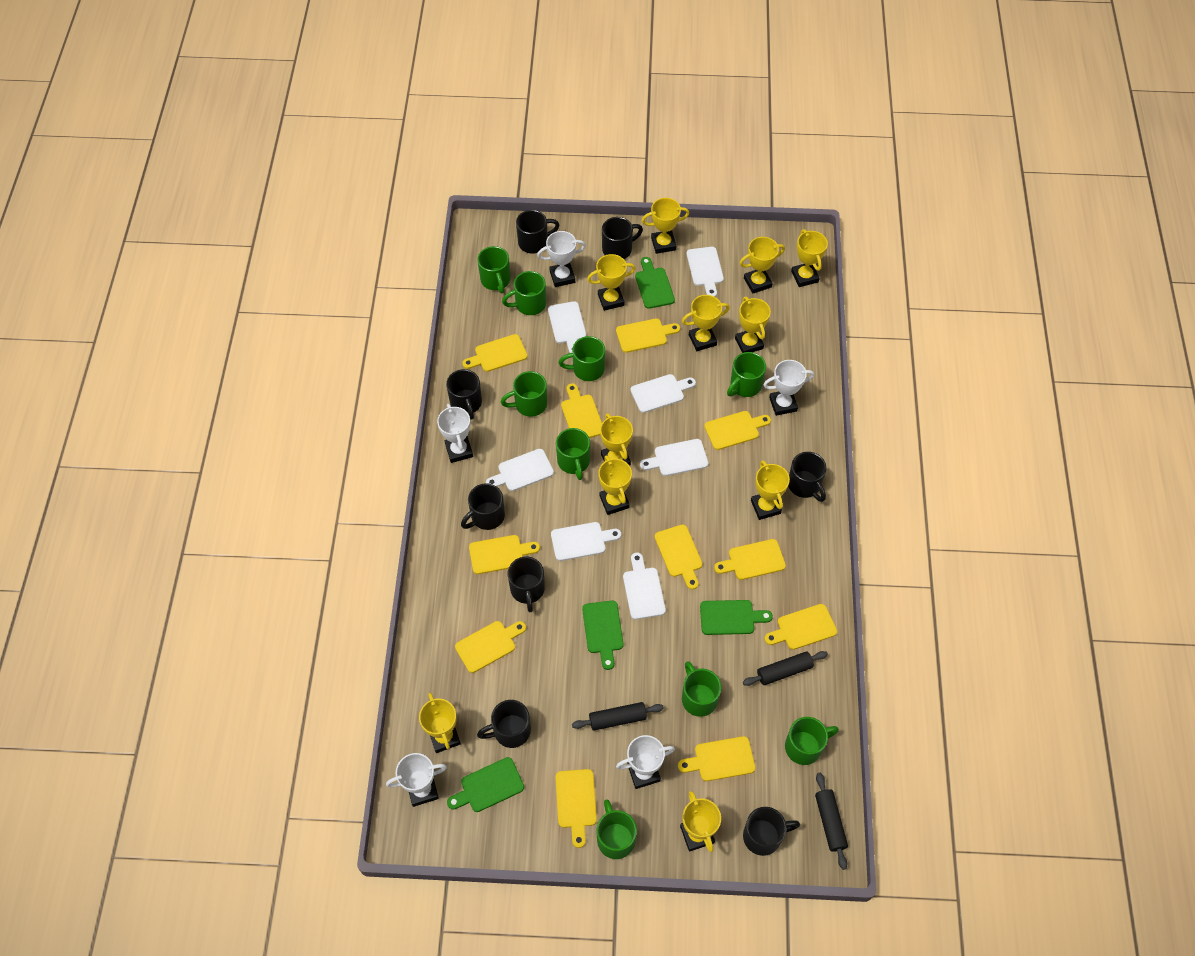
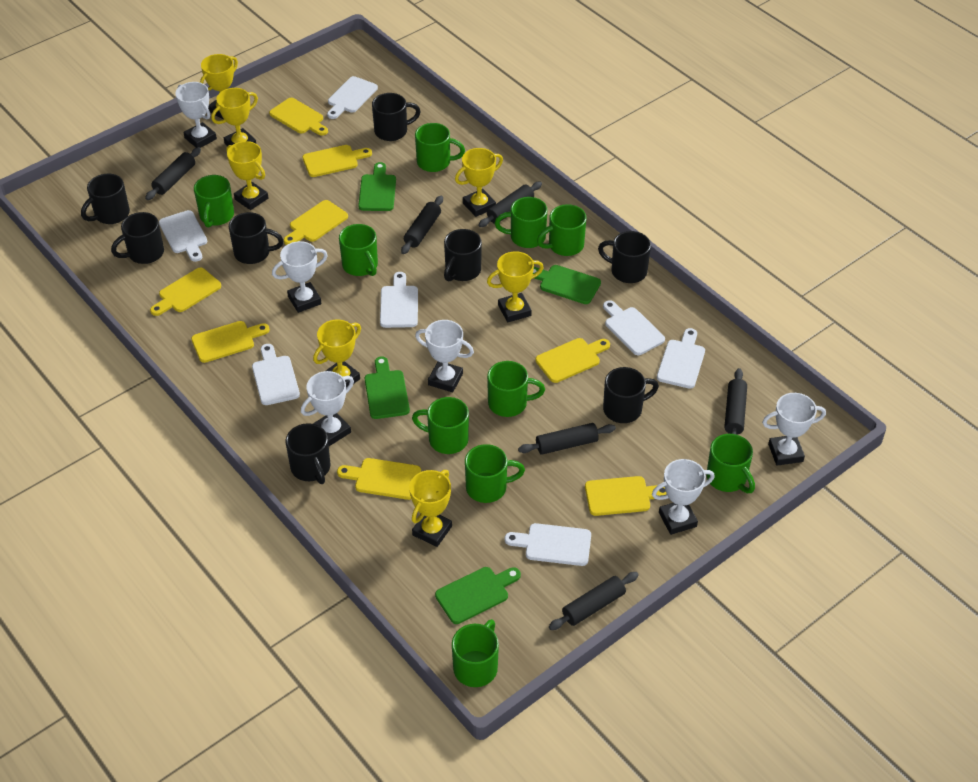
black rolling pin: [572,702,664,731] [743,651,828,686] [815,773,848,870] = 3 -> [145,147,201,200] [401,196,443,254] [478,182,542,227] [518,423,616,455] [549,572,638,630] [724,368,747,435] = 6
green mug: [477,246,510,293] [501,371,547,417] [502,271,546,315] [556,428,590,480] [559,336,605,381] [596,800,637,859] [682,661,722,717] [727,352,766,397] [785,717,839,765] = 9 -> [194,175,234,228] [339,224,378,276] [412,397,469,454] [415,123,465,172] [452,619,499,687] [465,444,525,503] [487,361,545,417] [495,197,548,248] [537,204,586,256] [706,434,755,493] = 10
white trophy: [386,753,447,807] [437,404,473,463] [537,231,586,287] [616,735,675,789] [764,360,814,416] = 5 -> [175,82,217,148] [272,241,328,313] [301,371,354,446] [415,320,474,392] [652,459,715,535] [762,393,826,466] = 6
yellow cutting board: [455,621,526,673] [462,334,527,372] [469,535,540,574] [556,769,597,848] [561,383,602,438] [616,318,680,353] [655,524,702,590] [678,736,755,781] [704,411,771,450] [714,539,786,580] [764,604,837,650] = 11 -> [150,267,221,316] [191,321,270,363] [269,98,328,136] [283,200,348,245] [302,145,372,177] [337,458,421,500] [535,338,610,383] [585,476,667,516] = 8
yellow trophy: [419,693,461,753] [587,254,635,311] [598,455,632,515] [600,413,633,466] [642,198,689,254] [680,791,721,852] [682,295,730,351] [735,297,771,353] [739,237,785,293] [751,460,790,520] [791,229,828,287] = 11 -> [200,54,238,119] [211,88,258,146] [226,141,268,210] [313,320,361,388] [409,470,452,547] [455,148,503,217] [487,251,544,322] = 7

